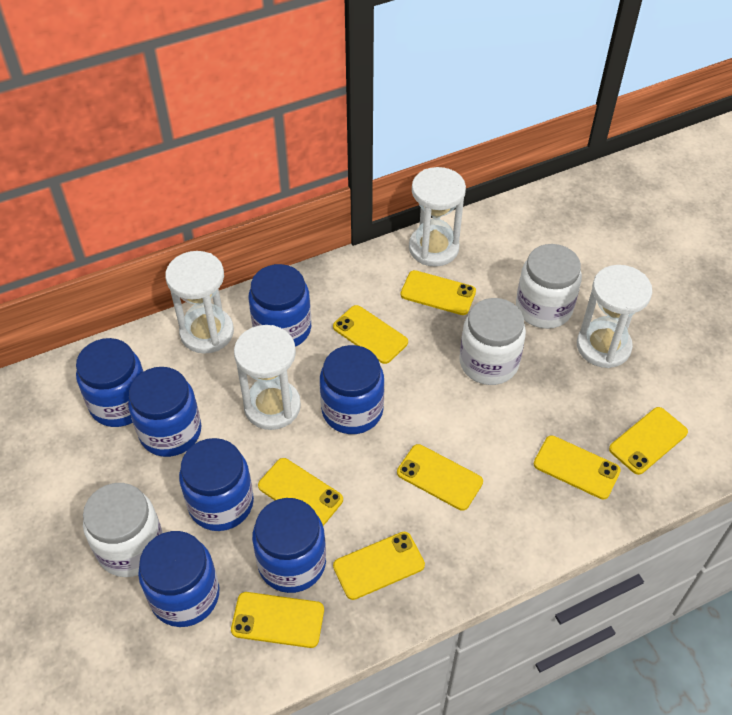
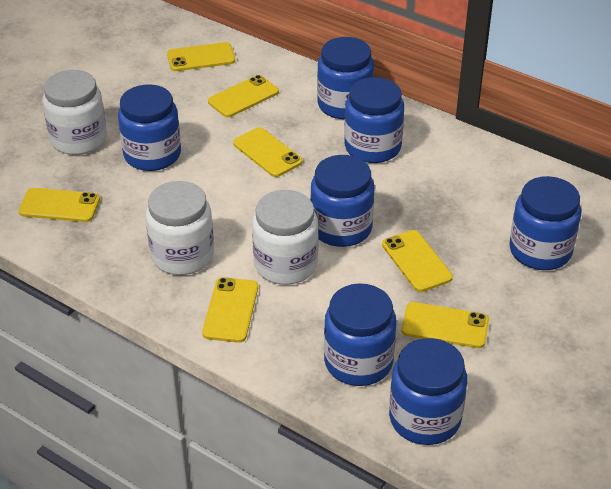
white hourglass: [165,251,234,354] [234,325,301,430] [409,167,466,267] [577,265,652,368] = 4 -> none = 0
yellow phone: [231,592,324,648] [258,458,343,526] [333,305,408,364] [333,532,425,600] [397,444,483,511] [401,270,476,315] [534,435,621,499] [609,407,688,475] = 8 -> [19,188,100,222] [167,42,235,71] [202,277,258,343] [208,75,279,117] [233,127,302,177] [382,230,453,292] [401,302,489,348] = 7

